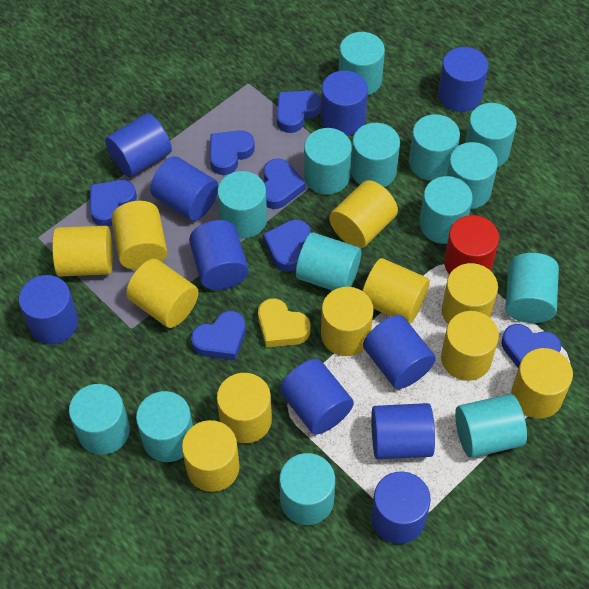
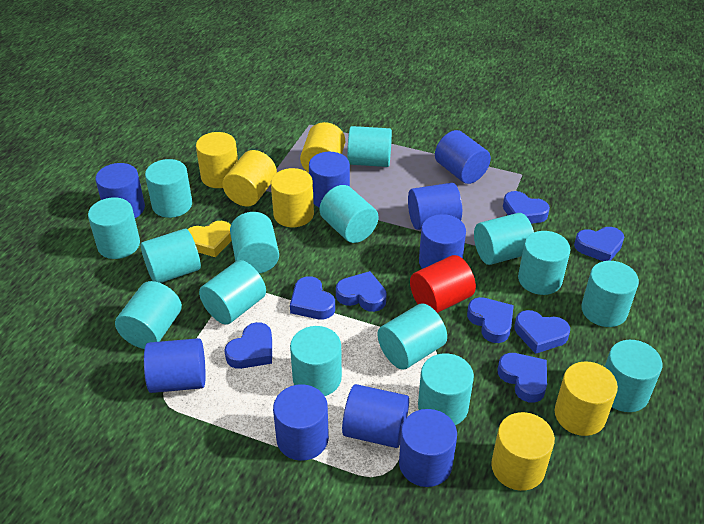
blue cylinder: [19,275,78,344] [105,113,172,177] [150,156,218,221] [189,220,249,290] [280,359,354,435] [321,71,368,136] [363,315,436,389] [371,403,435,460] [371,472,431,544] [438,47,488,112] = 10 -> [95,163,145,218] [144,338,206,393] [273,384,329,461] [309,152,350,208] [342,384,409,448] [399,409,457,487] [408,183,462,230] [419,214,466,269] [435,130,491,184] = 9
blue heart: [90,180,137,226] [191,311,246,360] [210,130,255,175] [263,219,311,272] [264,159,306,209] [277,91,321,133] [502,324,561,368] = 7 -> [225,322,272,369] [290,276,335,319] [336,271,387,312] [467,297,514,343] [497,353,547,403] [503,191,550,224] [514,310,570,354] [574,227,624,261] = 8
turquoise cylinder: [69,384,130,455] [136,391,193,462] [217,171,267,238] [279,453,335,525] [296,232,362,291] [304,128,352,194] [339,32,385,95] [351,123,400,187] [409,114,460,181] [420,176,473,244] [447,142,498,209] [455,394,527,458] [465,103,517,167] [505,253,559,323] = 14 -> [88,197,140,259] [115,281,182,349] [141,229,201,283] [145,159,192,218] [199,260,266,325] [230,212,279,273] [290,326,342,396] [319,185,378,243] [347,126,392,167] [377,304,447,370] [418,353,474,425] [474,213,534,265] [518,231,571,295] [581,261,639,327] [605,340,663,412] = 15
yellow cylinder: [52,226,113,276] [111,201,167,270] [126,259,199,328] [182,420,240,492] [217,373,272,443] [321,287,374,356] [329,180,398,248] [362,258,430,324] [441,311,499,381] [442,263,498,323] [511,348,573,418] = 11 -> [196,132,238,188] [222,150,277,207] [271,168,314,227] [300,122,345,173] [491,412,555,491] [555,361,618,436] = 6

